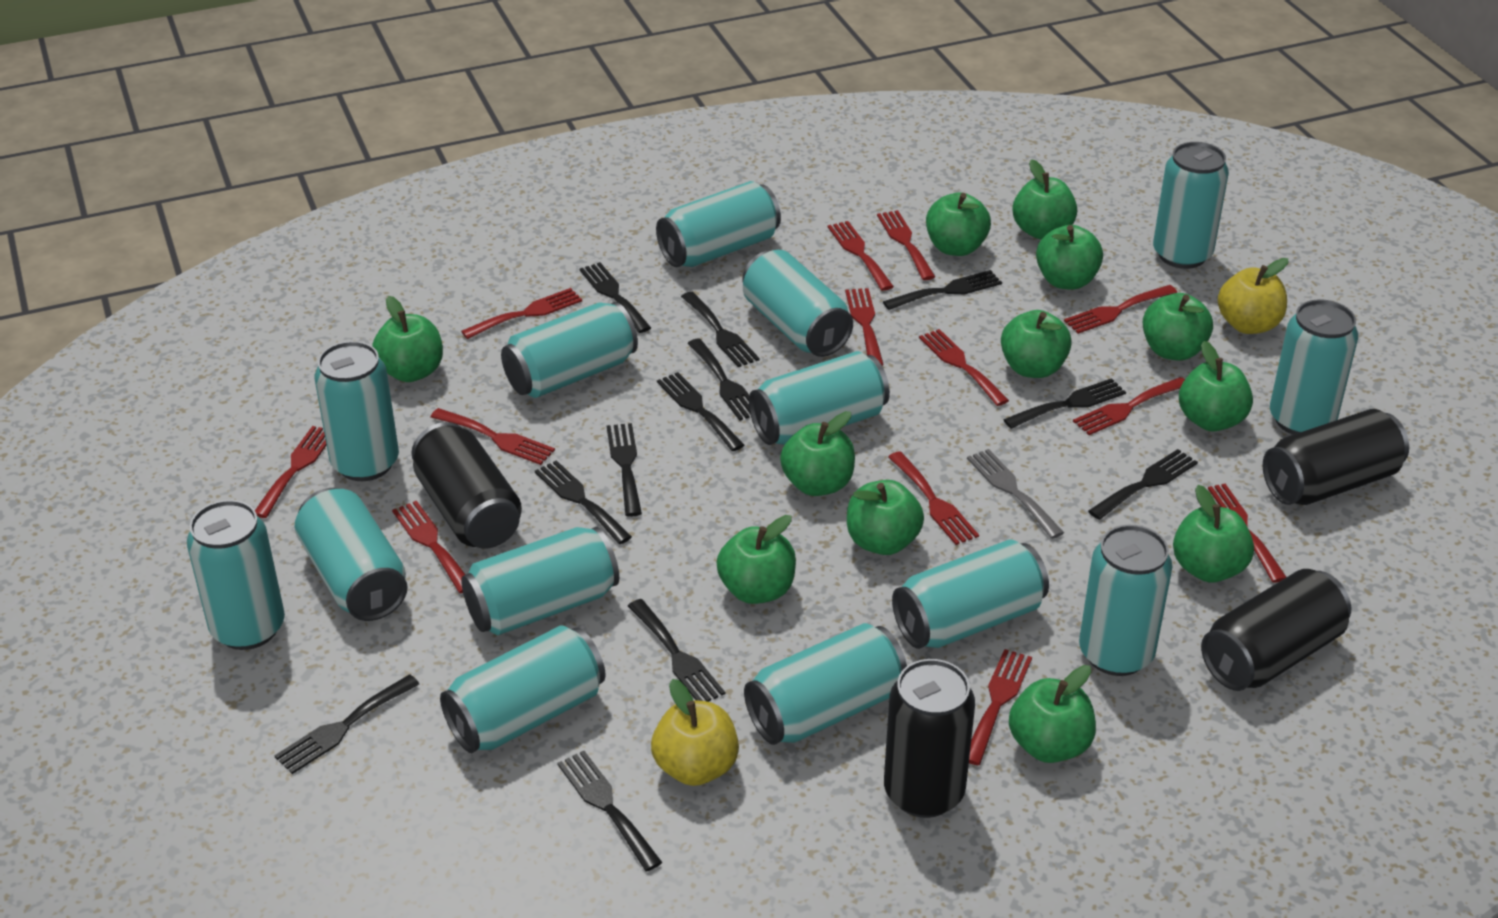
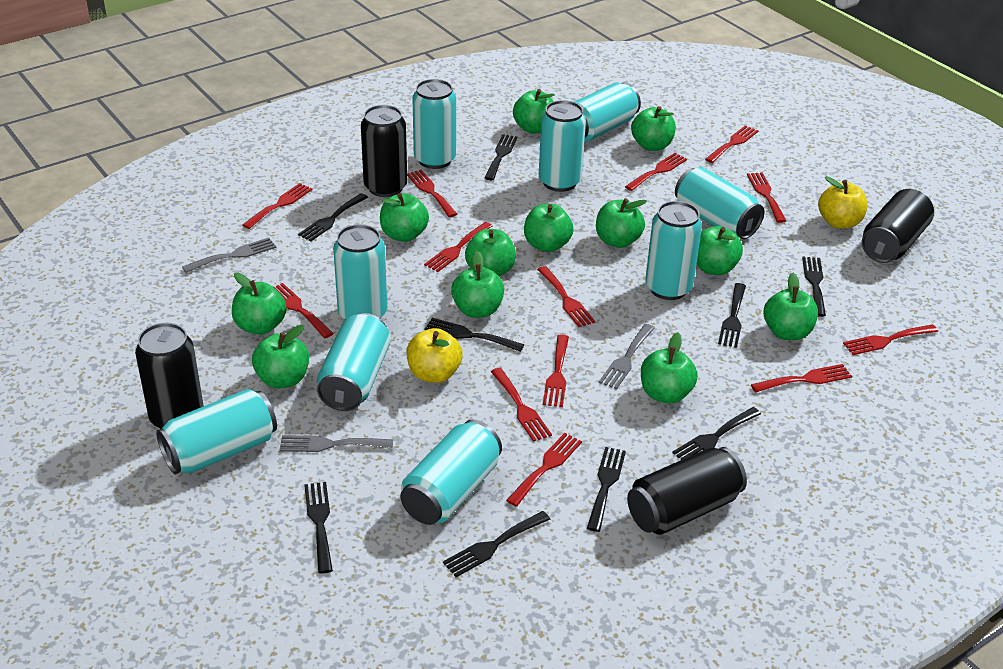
black fork: [274,674,419,774] [535,460,632,544] [557,751,662,871] [579,262,651,333] [607,423,642,517] [628,599,725,702] [657,372,744,451] [681,292,760,368] [688,338,750,421] [883,270,1002,310] [1003,378,1126,429] [1088,449,1198,520] = 12 -> [298,193,368,241] [304,482,333,574] [425,318,524,352] [443,511,550,577] [485,134,517,180] [587,447,626,532] [672,407,761,460] [718,283,746,348] [802,257,826,317] = 9
grey fork: [967,449,1064,539] = 1 -> [182,238,276,273] [279,435,393,452] [599,324,655,389] = 3
turquoise can: [187,500,285,650] [294,488,408,621] [315,341,399,481] [440,626,606,753] [461,527,619,635] [501,302,638,398] [656,181,781,267] [743,250,853,357] [744,623,907,745] [749,351,890,445] [892,540,1049,649] [1079,525,1173,676] [1153,142,1229,269] [1270,300,1358,435] = 14 -> [156,389,277,475] [317,313,391,411] [333,224,387,319] [400,420,502,525] [413,79,456,169] [539,100,586,192] [575,82,641,142] [645,201,702,300] [675,167,764,239] = 9

